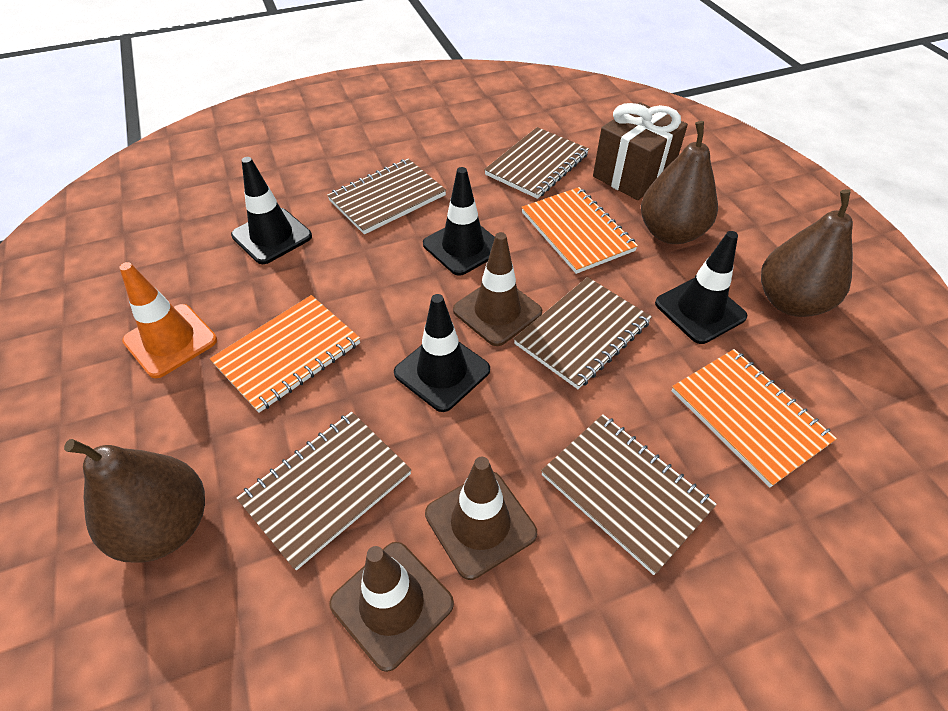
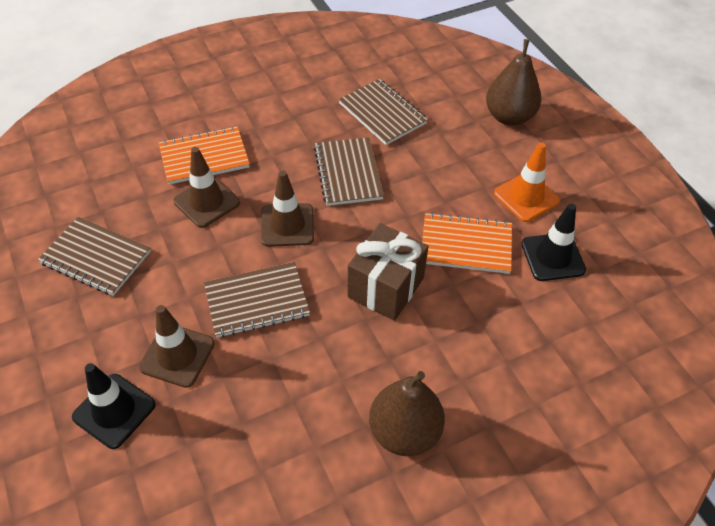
black traffic cone: [231,157,312,264] [394,294,490,412] [423,167,495,276] [655,231,748,344] = 4 -> [72,363,156,449] [521,203,586,281] = 2
brown notebook: [236,412,412,570] [327,159,446,234] [484,127,589,199] [514,277,652,389] [541,414,717,575] = 5 -> [38,217,151,296] [204,262,310,338] [314,137,384,206] [339,79,428,145] = 4
brown pear: [64,439,205,563] [641,121,718,244] [761,189,853,317] = 3 -> [369,371,445,456] [486,39,541,126] = 2
orange notebook: [210,295,360,413] [521,187,638,274] [672,349,837,488] = 3 -> [159,126,250,185] [422,213,512,274] = 2

